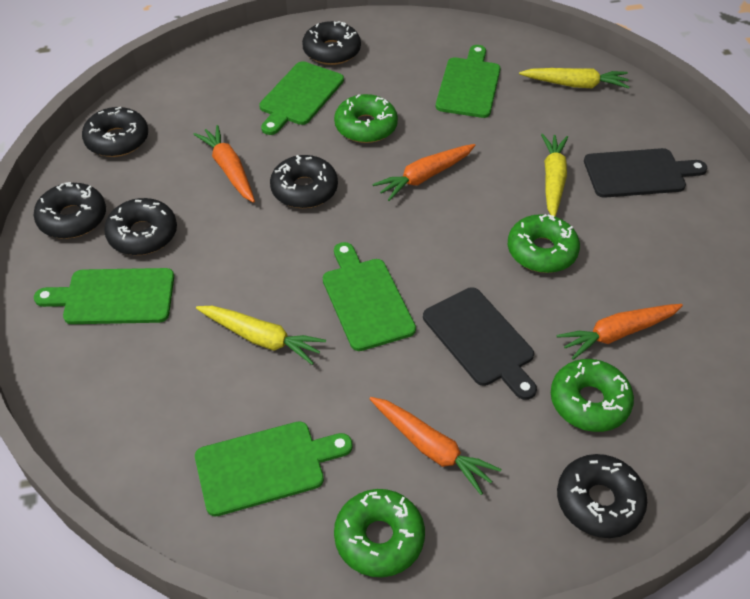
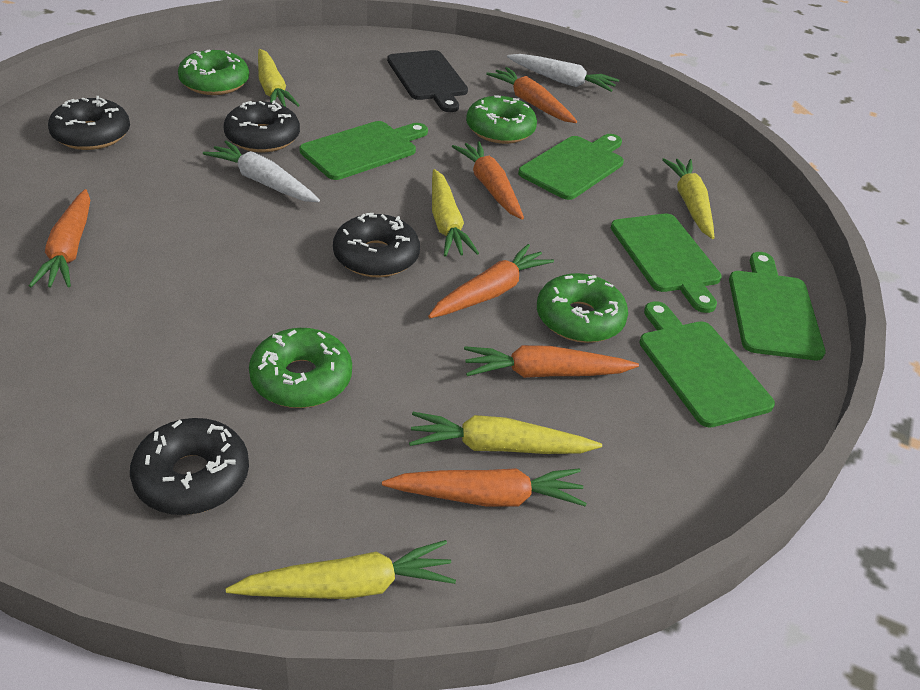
black cutting board: [423,287,537,400] [584,148,707,198] = 2 -> [387,50,468,112] = 1
black donut: [33,182,106,239] [82,107,148,157] [104,198,177,255] [270,155,338,208] [302,21,361,65] [557,454,647,538] = 6 -> [48,96,130,150] [130,418,249,515] [224,100,300,152] [333,213,420,277] = 4
orange carrot: [193,125,255,203] [369,397,502,495] [373,144,475,201] [557,304,683,360] = 4 -> [29,189,90,288] [382,468,587,507] [428,244,554,318] [452,141,524,220] [464,345,639,378] [486,67,577,123] = 6
white carrot: none = 0 -> [203,141,320,202] [507,54,619,92] = 2
yellow carrot: [196,306,326,365] [519,68,630,89] [541,134,568,217] = 3 -> [225,540,456,599] [258,49,300,107] [409,412,602,454] [432,169,479,257] [662,158,714,239] = 5

